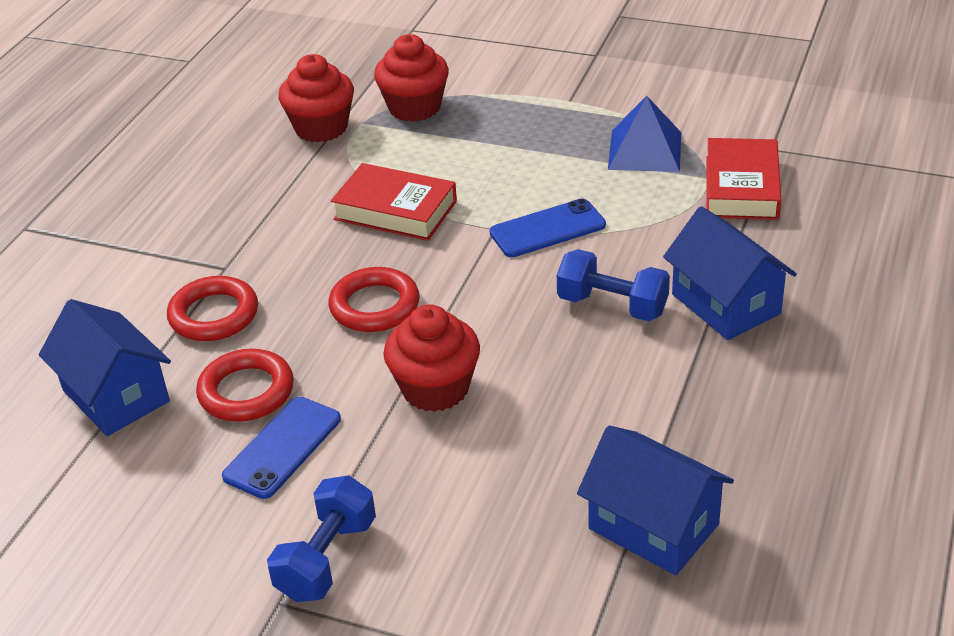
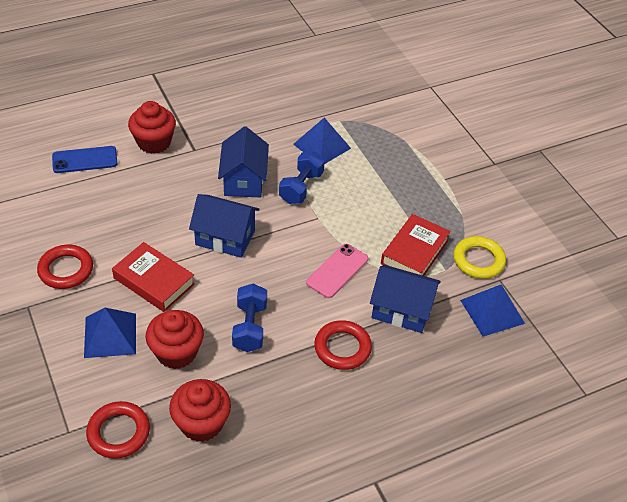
blue phone: [222,397,341,499] [490,198,606,257] = 2 -> [52,146,118,173] = 1
blue pyramid: [608,96,681,172] = 1 -> [84,308,136,358] [293,117,351,164] [460,284,525,336] = 3
pink phone: none = 0 -> [306,244,368,298] = 1
yellow ring: none = 0 -> [453,236,506,279] = 1

